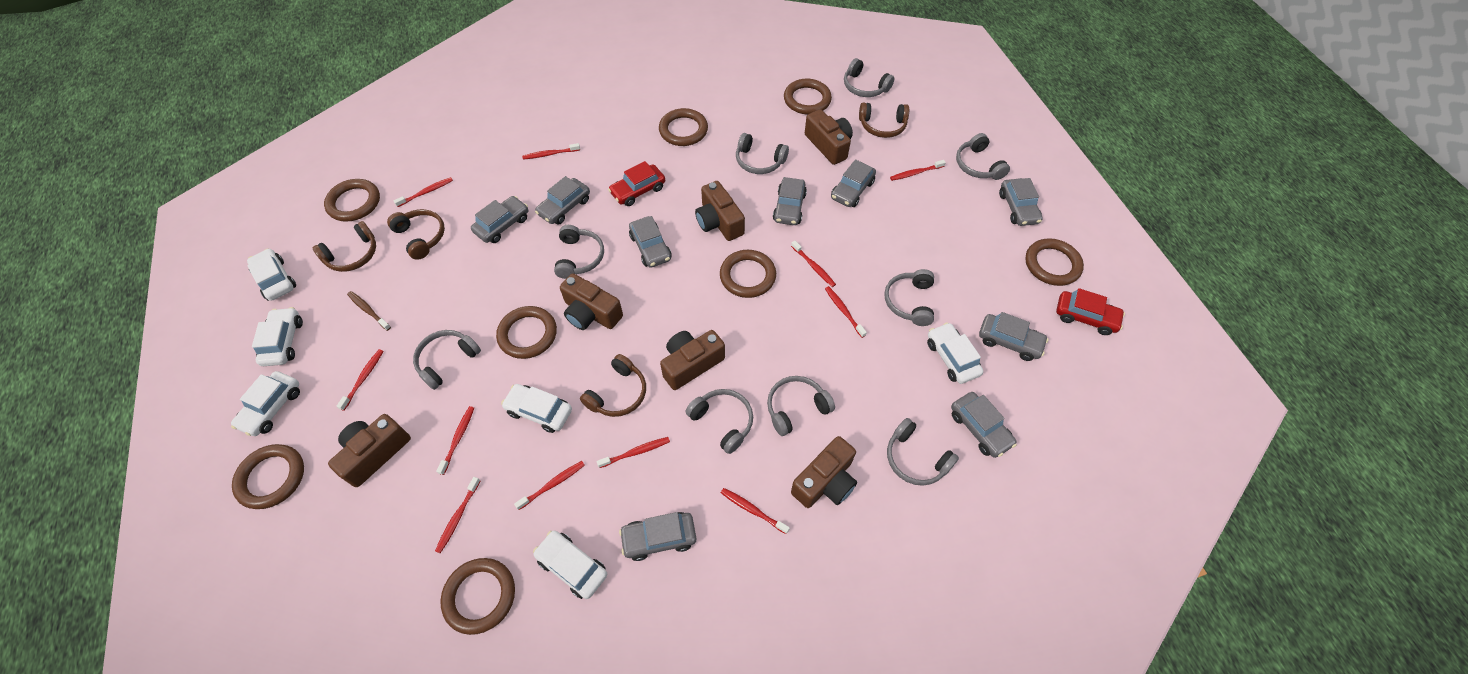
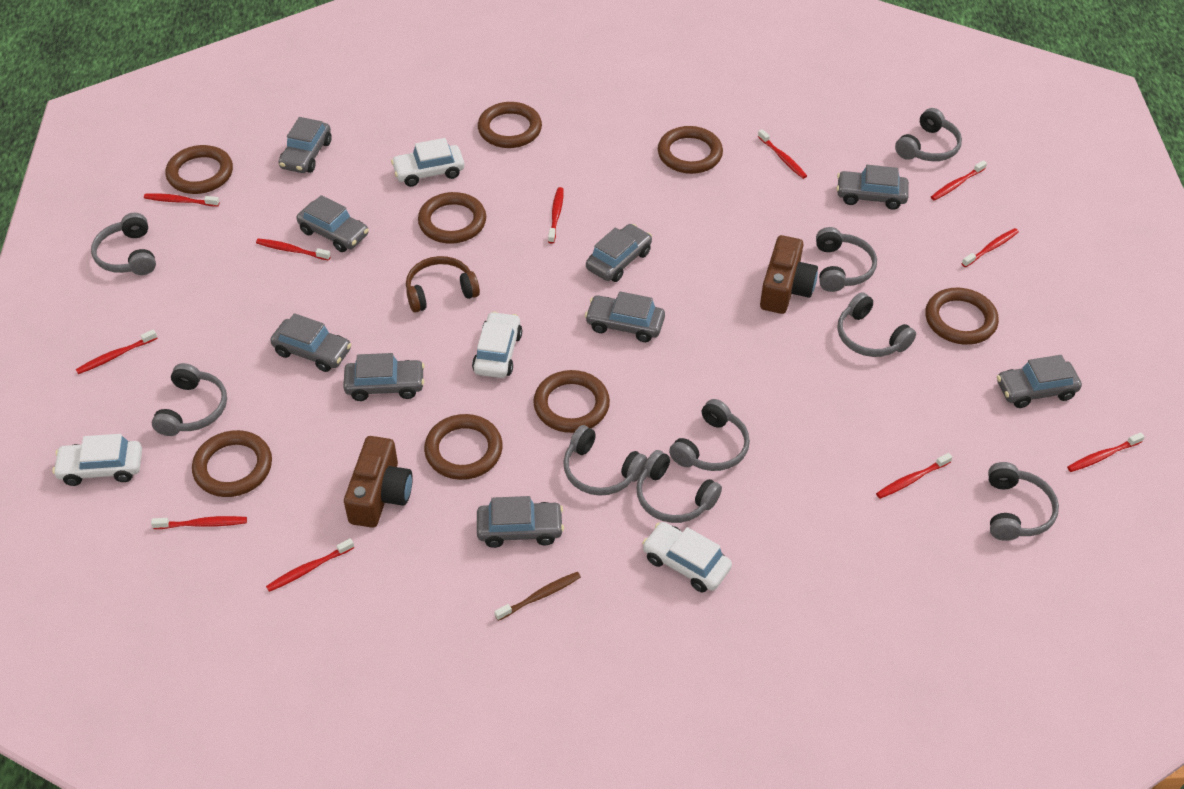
brown camera: [328,414,411,487] [560,273,623,330] [660,330,725,390] [695,181,745,241] [791,436,857,508] [805,109,853,165] = 6 -> [344,436,413,528] [760,235,818,314] = 2
brown headphones: [313,221,376,272] [387,209,445,260] [580,354,646,417] [859,102,909,138] = 4 -> [406,256,480,313] = 1
red car: [608,161,665,206] [1056,288,1125,335] = 2 -> none = 0
white car: [231,371,300,436] [247,248,296,301] [252,307,303,366] [501,384,572,433] [533,531,607,599] [927,322,983,384] = 6 -> [52,434,142,486] [391,138,464,187] [472,311,522,378] [642,522,732,592] = 4

